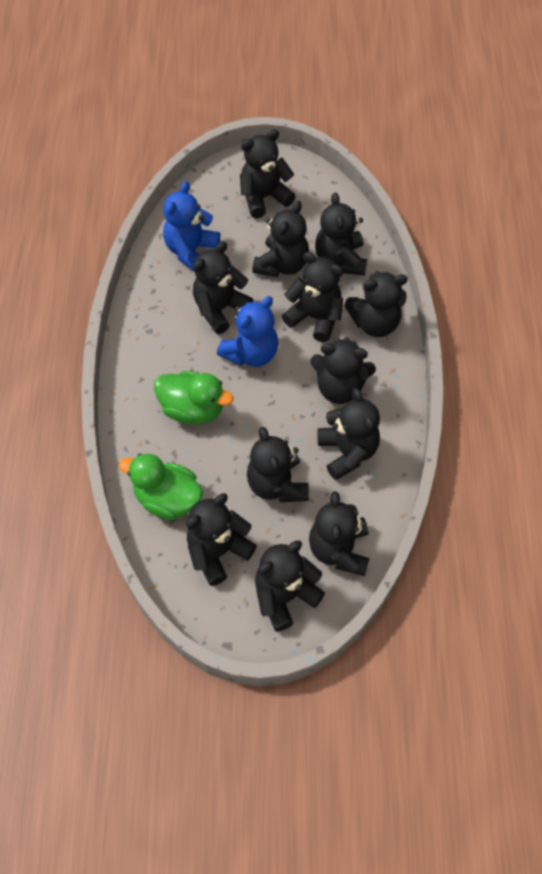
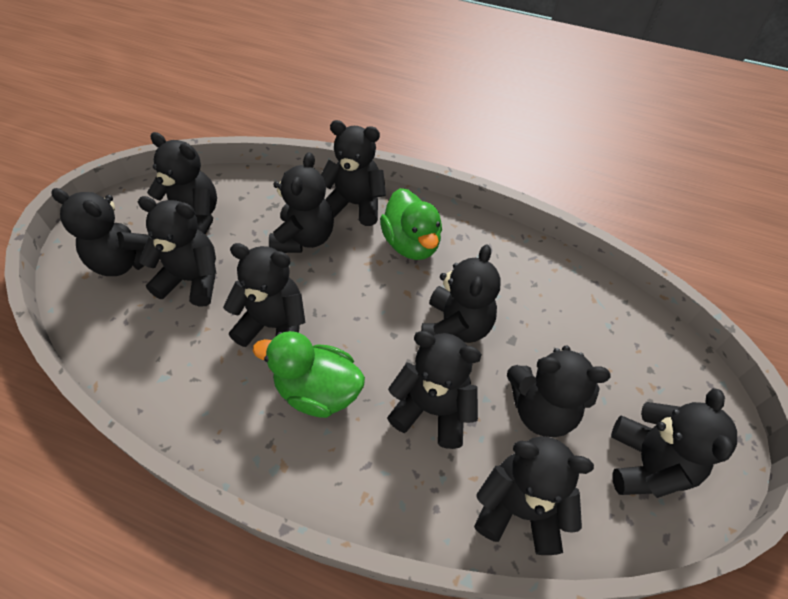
black teddy bear: [186,493,257,586] [193,241,253,334] [240,129,296,218] [247,427,309,502] [252,201,309,277] [255,541,325,632] [282,252,343,342] [309,491,369,576] [310,337,376,404] [315,192,367,276] [317,388,380,480] [345,271,408,337] = 12 -> [51,188,149,276] [138,196,217,307] [147,132,217,235] [223,243,306,347] [269,152,334,253] [321,120,386,226] [387,331,482,449] [421,244,501,343] [474,436,594,555] [507,346,611,437] [611,388,737,498] = 11
blue teddy bear: [163,181,220,271] [217,296,278,367] = 2 -> none = 0

